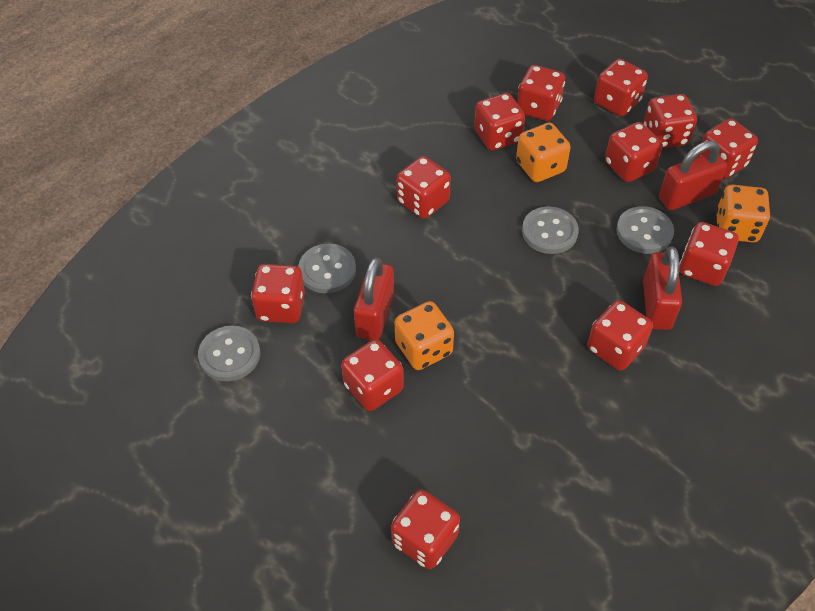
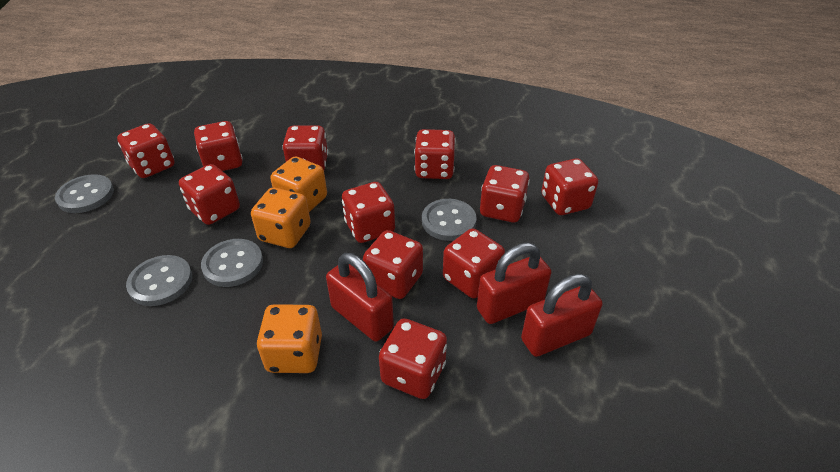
red dice: [251,264,305,323] [341,339,404,411] [391,489,460,569] [397,156,451,219] [474,93,525,150] [517,65,565,121] [587,300,653,370] [594,59,648,116] [605,122,663,182] [644,94,697,148] [679,222,738,286] [697,118,758,179] = 12 -> [117,123,175,178] [179,164,240,225] [194,121,243,171] [282,125,328,170] [342,182,395,243] [363,230,423,299] [379,318,447,399] [414,129,456,179] [443,229,505,298] [480,165,530,222] [541,158,598,215] = 11

